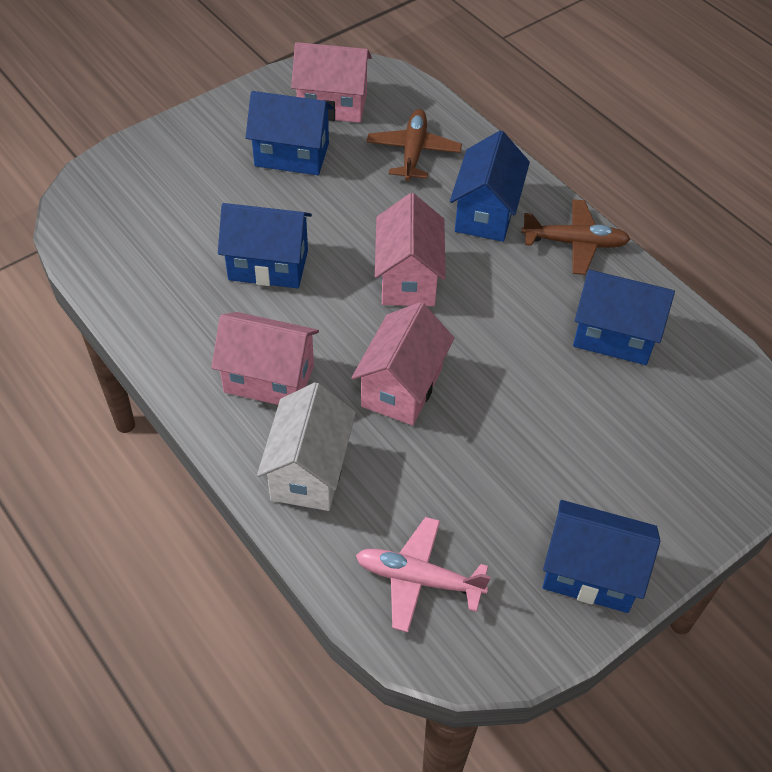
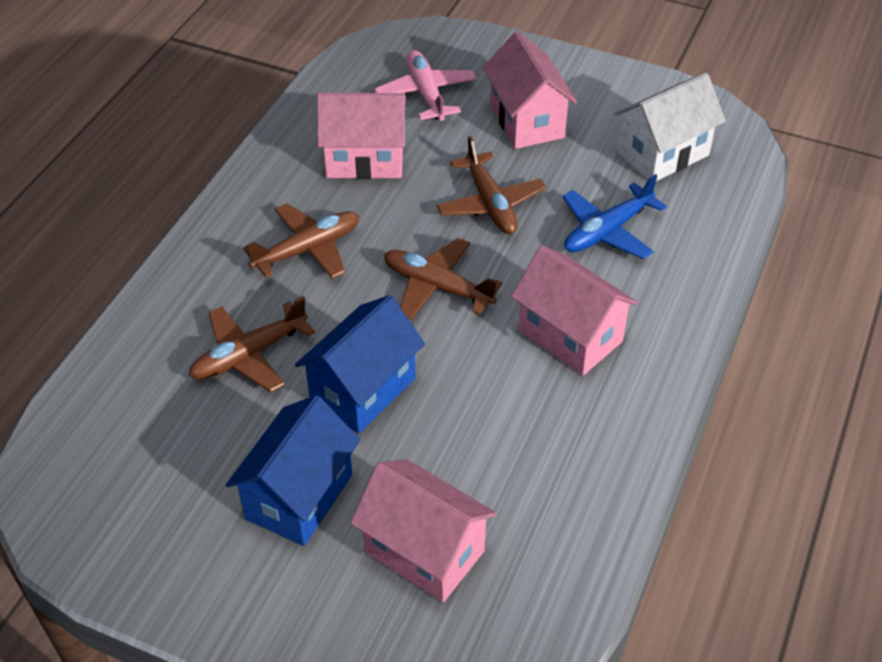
blue house: [218,203,312,288] [246,91,333,175] [450,130,530,242] [543,500,660,613] [573,270,675,365] = 5 -> [226,395,360,546] [295,295,425,433] = 2
blue plane: none = 0 -> [563,174,667,259] = 1
brown plane: [367,109,462,181] [521,199,630,275] = 2 -> [189,296,315,392] [243,204,359,279] [384,238,503,320] [436,136,546,234] = 4

